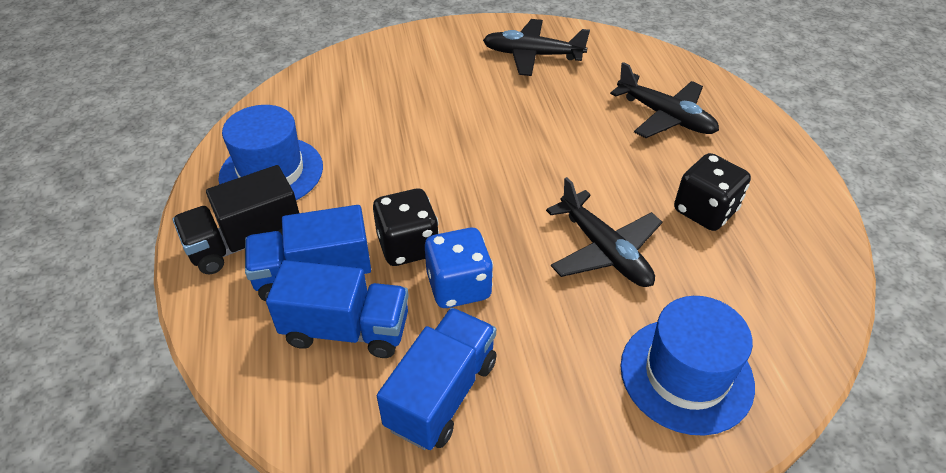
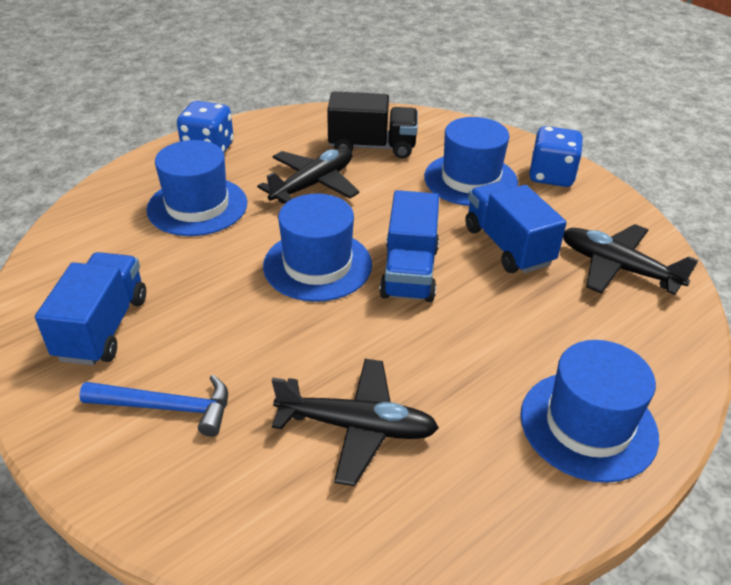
black dice: [373,189,439,266] [674,153,751,231] = 2 -> none = 0
blue dice: [425,228,493,308] = 1 -> [177,101,234,152] [529,126,583,187] = 2
blue hammer: none = 0 -> [79,375,228,437] = 1
blue hat: [219,105,323,200] [621,296,755,436] = 2 -> [146,140,247,236] [263,194,372,302] [424,117,518,206] [521,340,659,483] = 4

